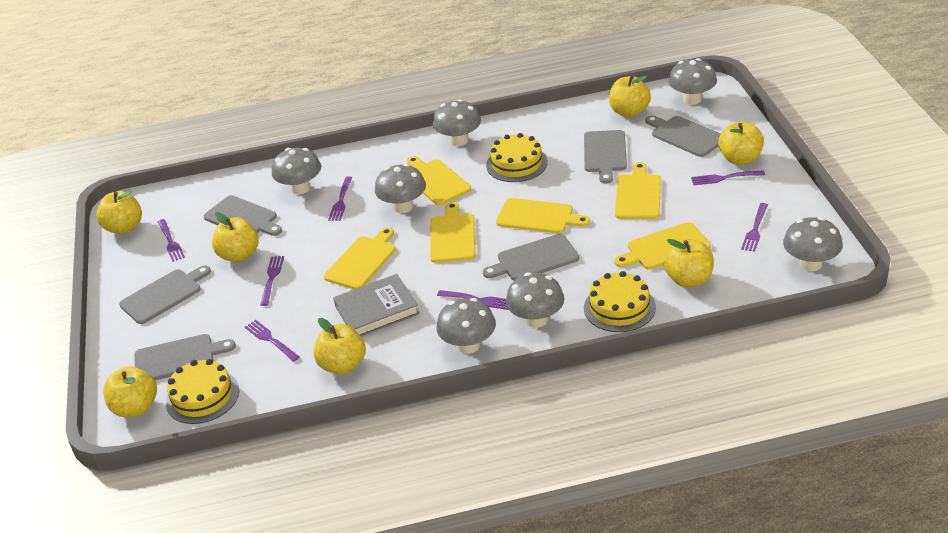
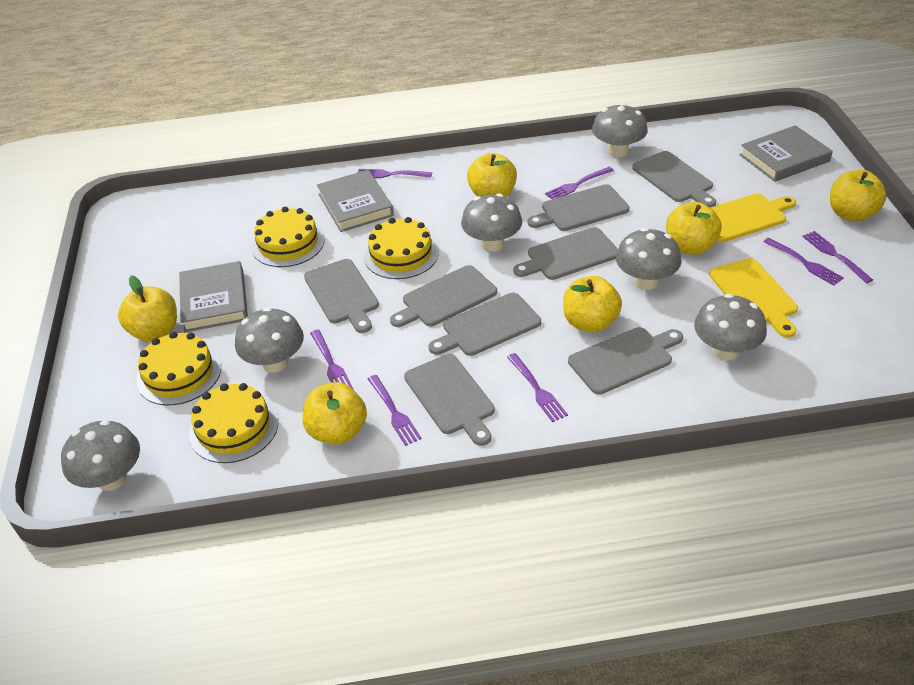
grey book: [333,274,420,336] = 1 -> [179,261,248,332] [317,170,394,232] [739,125,833,182] = 3
grey cutting board: [119,265,211,324] [134,334,236,380] [204,195,282,236] [483,234,579,280] [584,130,627,184] [645,115,721,157] = 6 -> [304,259,379,333] [390,265,497,327] [404,354,495,446] [429,293,541,356] [513,227,618,280] [528,184,630,231] [568,327,683,395] [632,151,716,208] = 8
grey mushroom: [272,148,321,195] [375,164,426,213] [433,99,481,146] [436,298,496,354] [506,272,564,328] [668,58,717,105] [783,217,842,271] = 7 -> [61,420,140,491] [235,307,304,372] [461,193,522,252] [592,103,648,157] [616,228,682,290] [694,294,767,361] = 6
yellow apple: [96,191,142,234] [103,366,157,417] [212,212,259,262] [314,318,365,374] [609,76,651,117] [663,239,714,287] [718,121,764,165] = 7 -> [118,275,177,342] [302,382,367,445] [467,153,517,197] [563,276,622,333] [666,202,721,255] [830,170,886,222] = 6
yellow cake: [166,359,239,424] [486,133,548,182] [584,271,656,332] = 3 -> [137,332,221,405] [189,383,278,463] [251,207,324,267] [364,217,438,279] = 4
yellow cutting board: [324,227,396,289] [407,156,471,205] [430,202,476,263] [496,198,590,234] [614,222,711,270] [615,162,661,219] = 6 -> [709,258,798,338] [710,193,796,242] = 2

